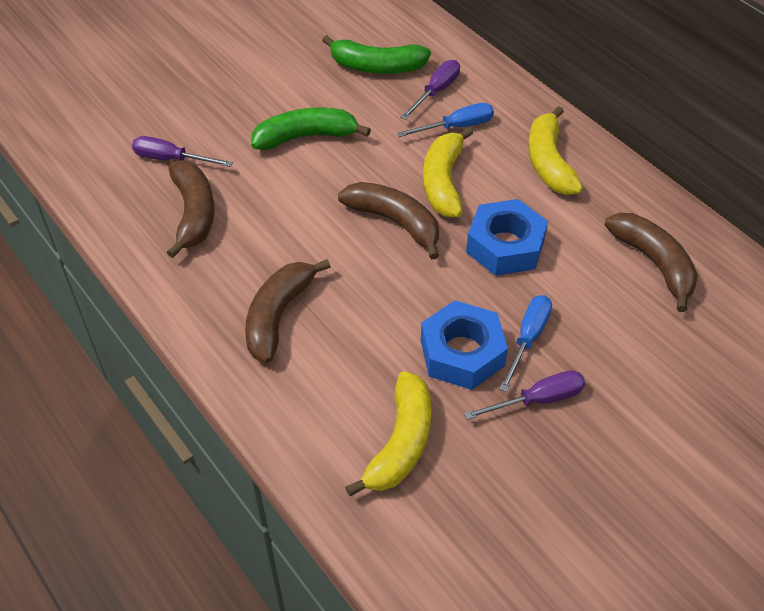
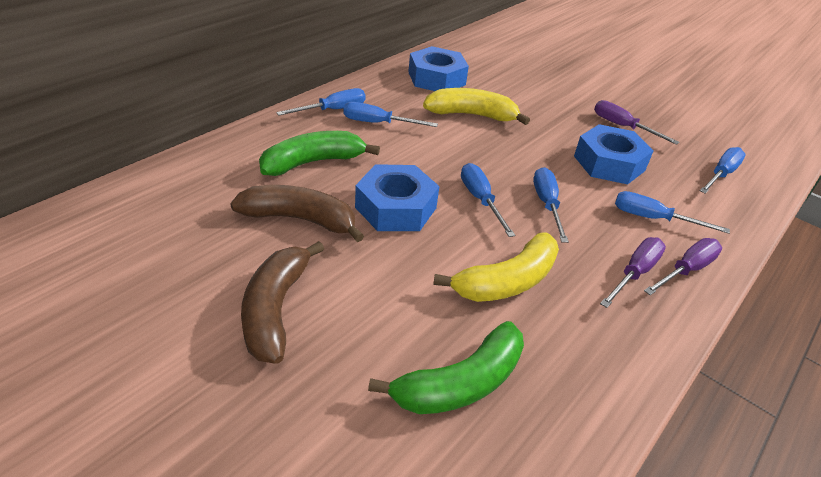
blue nut: [421,300,508,390] [466,199,548,276] = 2 -> [355,164,439,231] [408,46,469,91] [574,124,654,184] = 3
blue screwdriver: [397,103,494,137] [499,295,552,392] = 2 -> [276,88,366,115] [343,102,438,127] [461,163,515,237] [533,167,569,243] [615,191,730,234] [700,147,746,194] = 6
brown banana: [166,160,214,258] [245,259,331,363] [338,182,439,259] [605,213,698,312] = 4 -> [230,185,364,242] [241,241,324,364] = 2
yellow banana: [345,371,432,496] [423,127,473,217] [528,106,583,195] = 3 -> [423,88,530,125] [433,232,559,302] = 2

